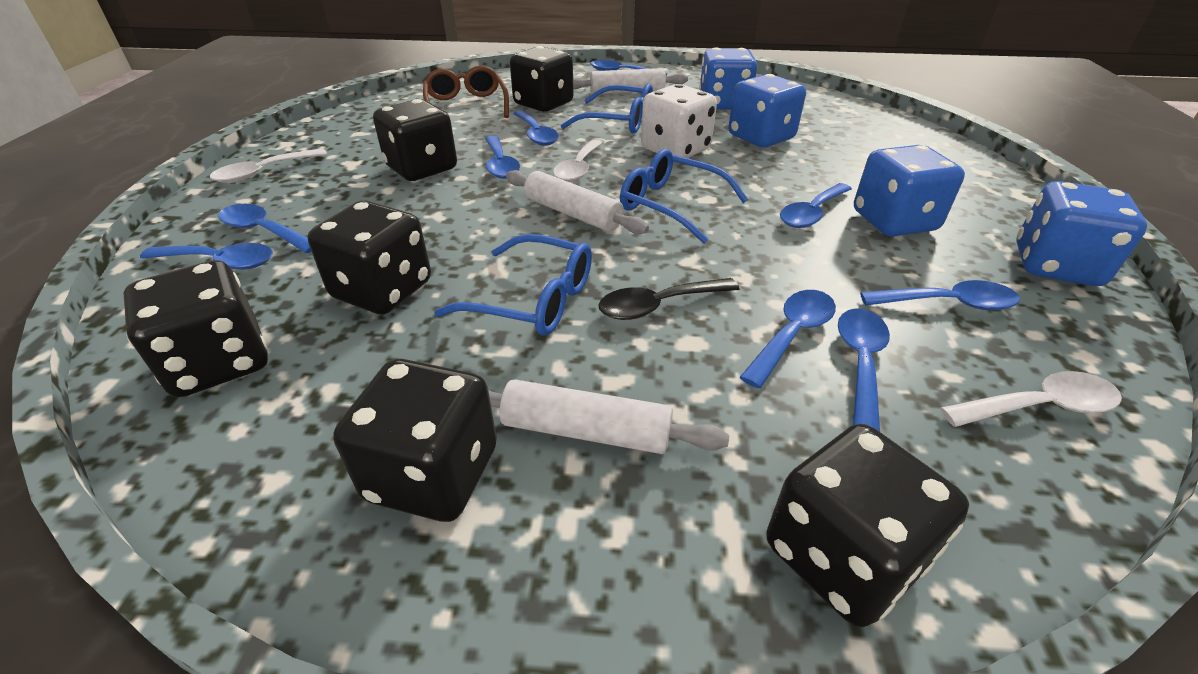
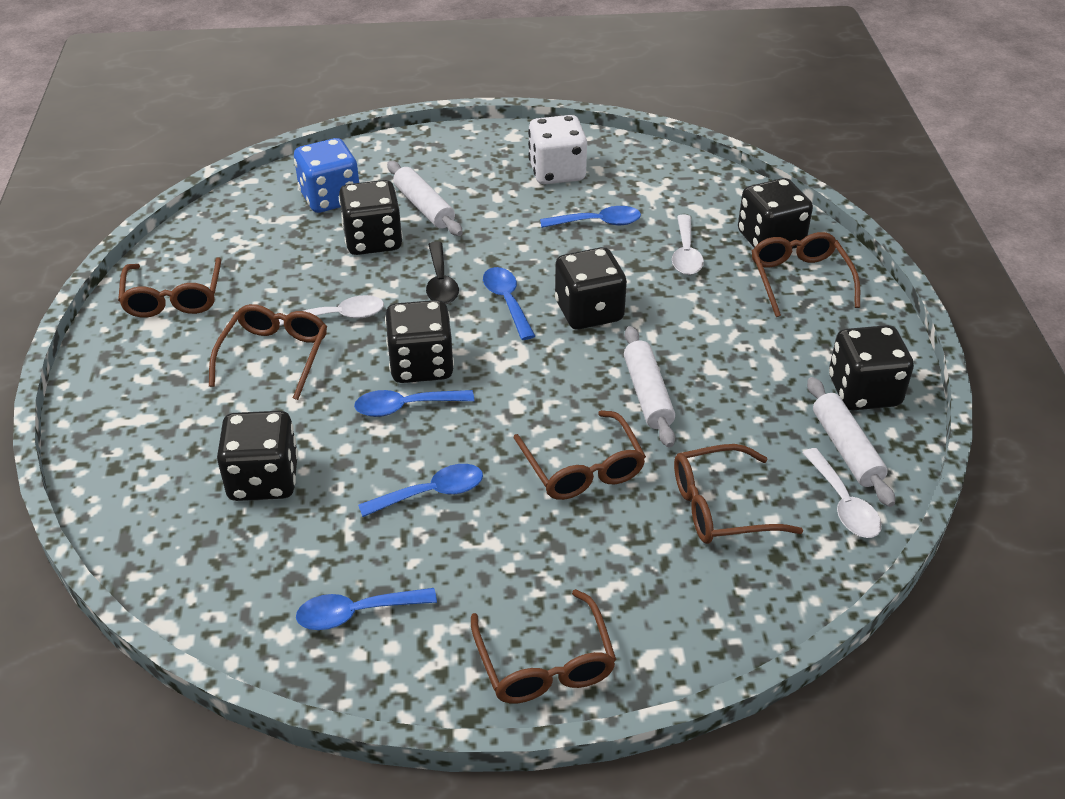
blue dice: [699,48,757,110] [728,74,806,147] [854,145,965,237] [1016,181,1147,286] = 4 -> [294,138,359,213] = 1
blue glasses: [434,234,592,336] [561,83,653,134] [620,149,748,244] = 3 -> none = 0
blue spoon: [140,243,273,270] [218,204,311,253] [485,135,520,179] [513,110,559,146] [590,60,667,76] [740,290,836,388] [780,183,852,228] [838,308,890,432] [860,280,1020,310] = 9 -> [296,588,437,630] [354,390,474,417] [358,464,483,517] [483,267,535,340] [540,206,641,228] = 5
brown glasses: [423,66,509,118] = 1 -> [118,257,221,318] [209,304,327,400] [471,589,616,703] [513,410,646,500] [674,444,803,544] [752,232,860,317] = 6

